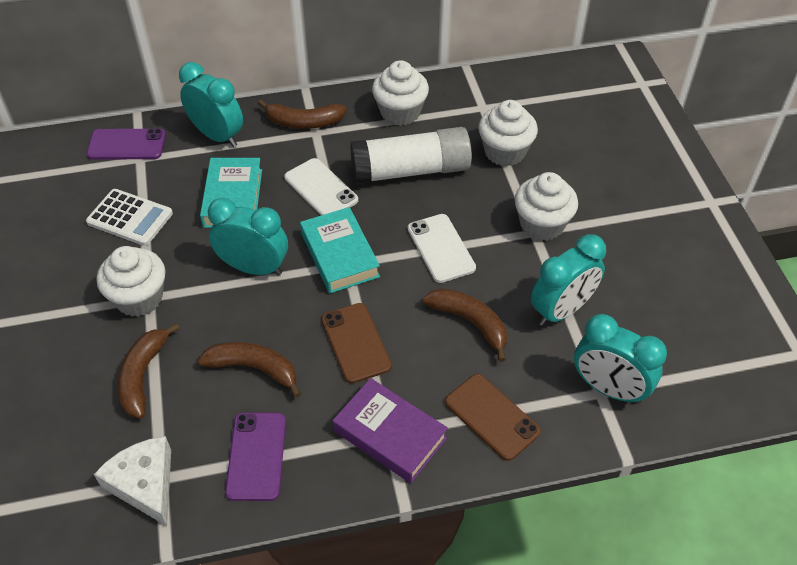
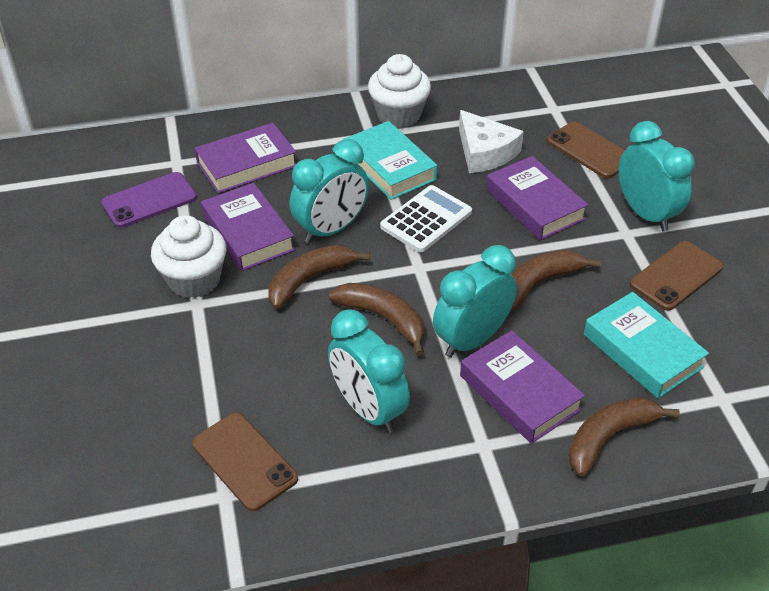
brown phone: [321,303,392,383] [445,374,541,461] = 2 -> [192,412,298,511] [547,122,625,178] [630,241,723,311] = 3
purple book: [333,378,448,483] = 1 -> [194,123,296,194] [201,183,295,271] [460,330,585,444] [486,156,588,240] = 4
purple phone: [87,129,166,160] [225,413,286,501] = 2 -> [101,172,197,228] = 1
white cupcake: [97,246,165,317] [372,60,429,126] [478,100,538,166] [515,172,578,241] = 4 -> [151,215,226,298] [368,54,431,128] = 2
white glue stick: [350,127,472,184] = 1 -> none = 0
white phone: [284,158,358,215] [408,214,476,283] = 2 -> none = 0

